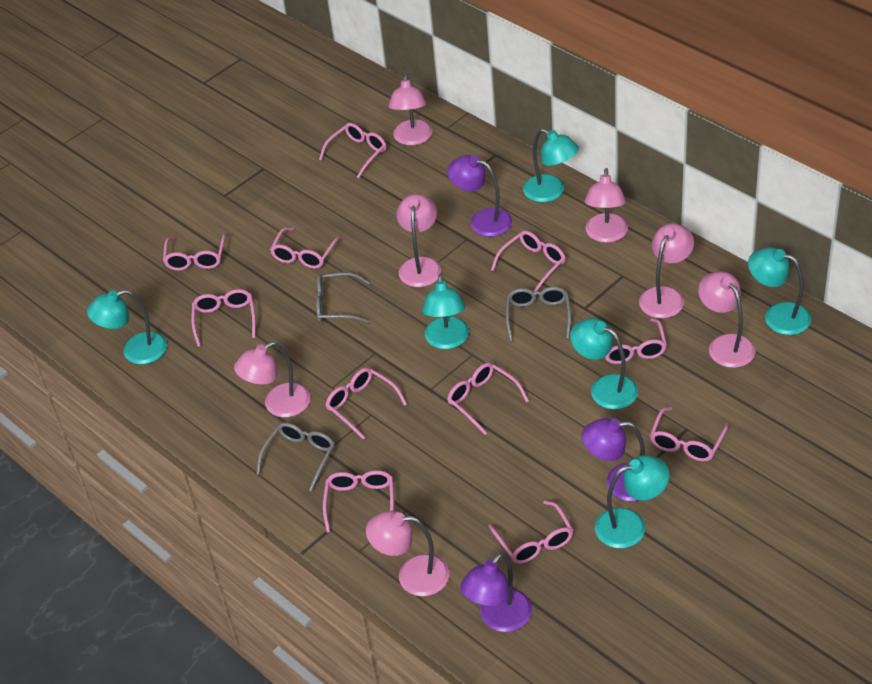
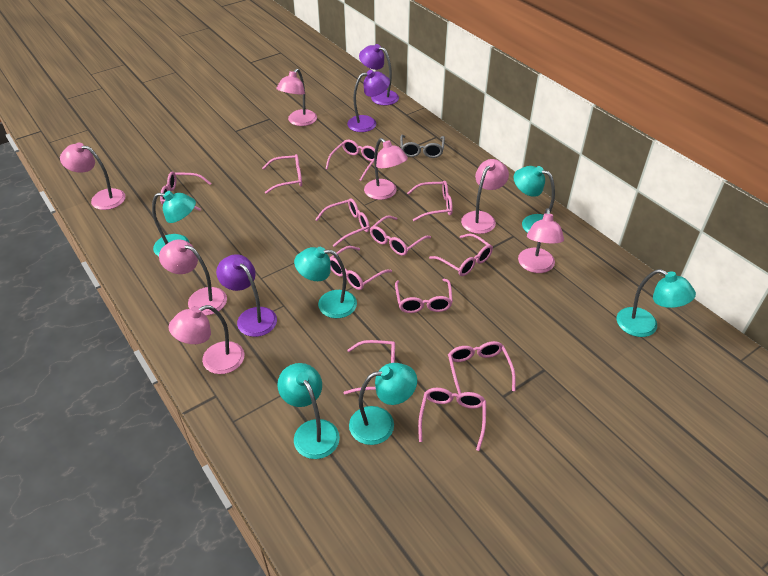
grey glasses: [257,423,335,491] [316,272,370,323] [506,287,571,341] = 3 -> [400,135,445,158] = 1
pink glasses: [163,234,226,271] [191,289,256,347] [270,228,341,269] [319,123,386,178] [323,470,394,532] [325,368,407,440] [447,363,529,435] [489,500,573,564] [491,231,565,292] [605,318,667,364] [650,407,729,461] = 11 -> [160,172,211,211] [262,154,302,194] [315,198,370,247] [326,139,378,181] [330,246,392,290] [344,340,395,395] [370,215,431,256] [395,279,453,313] [407,181,453,221] [418,388,486,451] [429,234,493,276] [448,341,516,394] = 12

